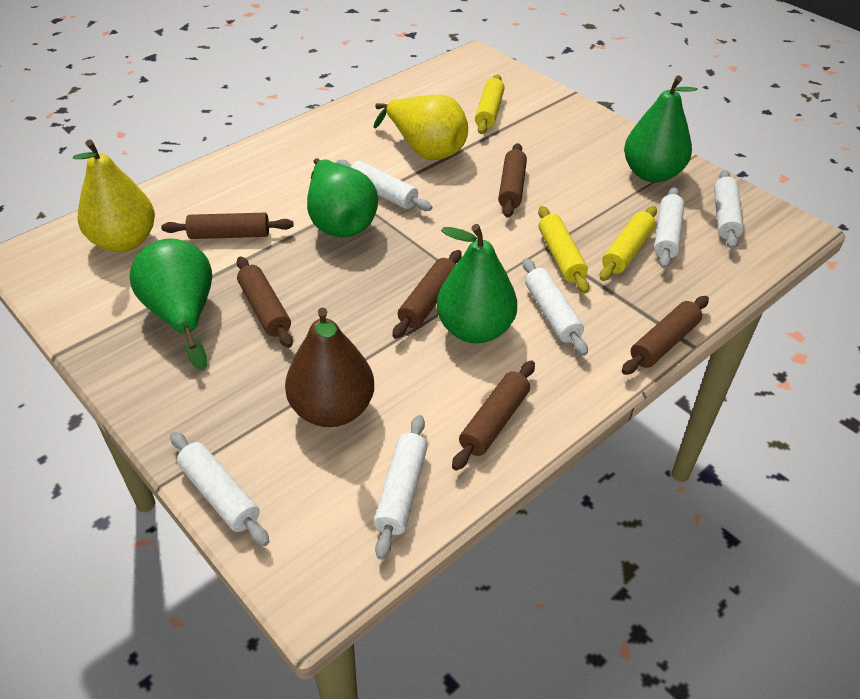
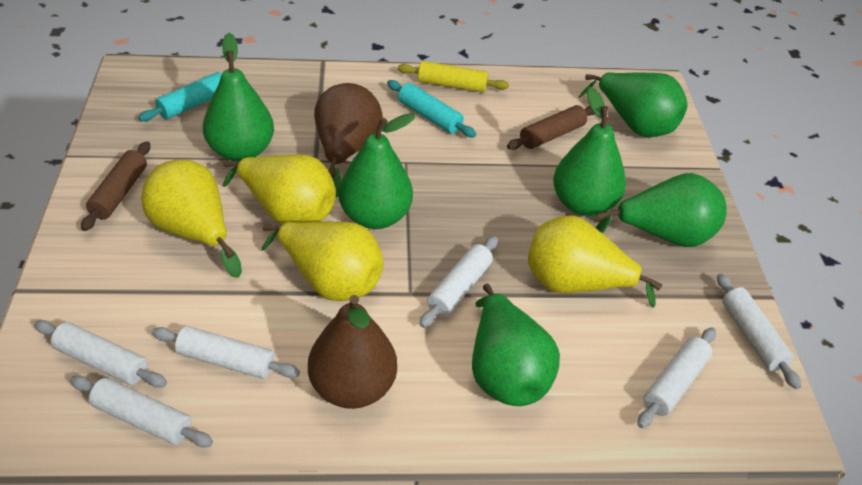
brown pear: [285,308,374,427] = 1 -> [308,295,397,409] [314,83,383,197] = 2
brown rolling pin: [161,213,294,239] [236,256,293,348] [392,250,462,339] [452,360,535,471] [498,143,527,218] [622,296,709,375] = 6 -> [81,141,150,231] [507,105,595,150] = 2
green pear: [129,238,212,371] [307,158,378,237] [437,224,517,343] [624,76,698,183] = 4 -> [203,33,274,162] [338,113,416,229] [472,284,560,406] [553,87,626,216] [579,72,688,137] [596,173,727,247] = 6
turquoise rolling pin: none = 0 -> [138,71,242,121] [387,80,476,137] = 2
yellow pear: [73,140,155,252] [374,95,468,160] = 2 -> [141,160,242,277] [223,155,336,225] [262,221,384,301] [528,215,662,308] = 4
yellow rolling pin: [475,74,505,134] [538,206,589,293] [600,206,657,281] = 3 -> [398,61,509,93] = 1

